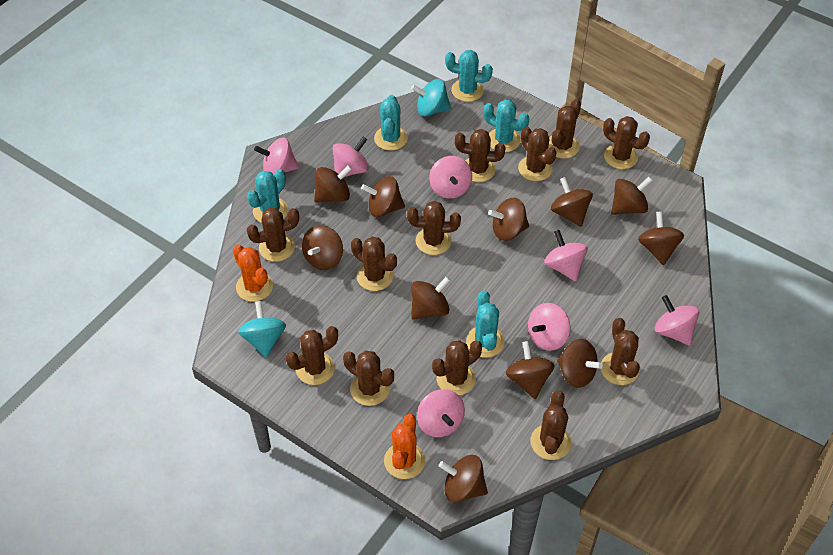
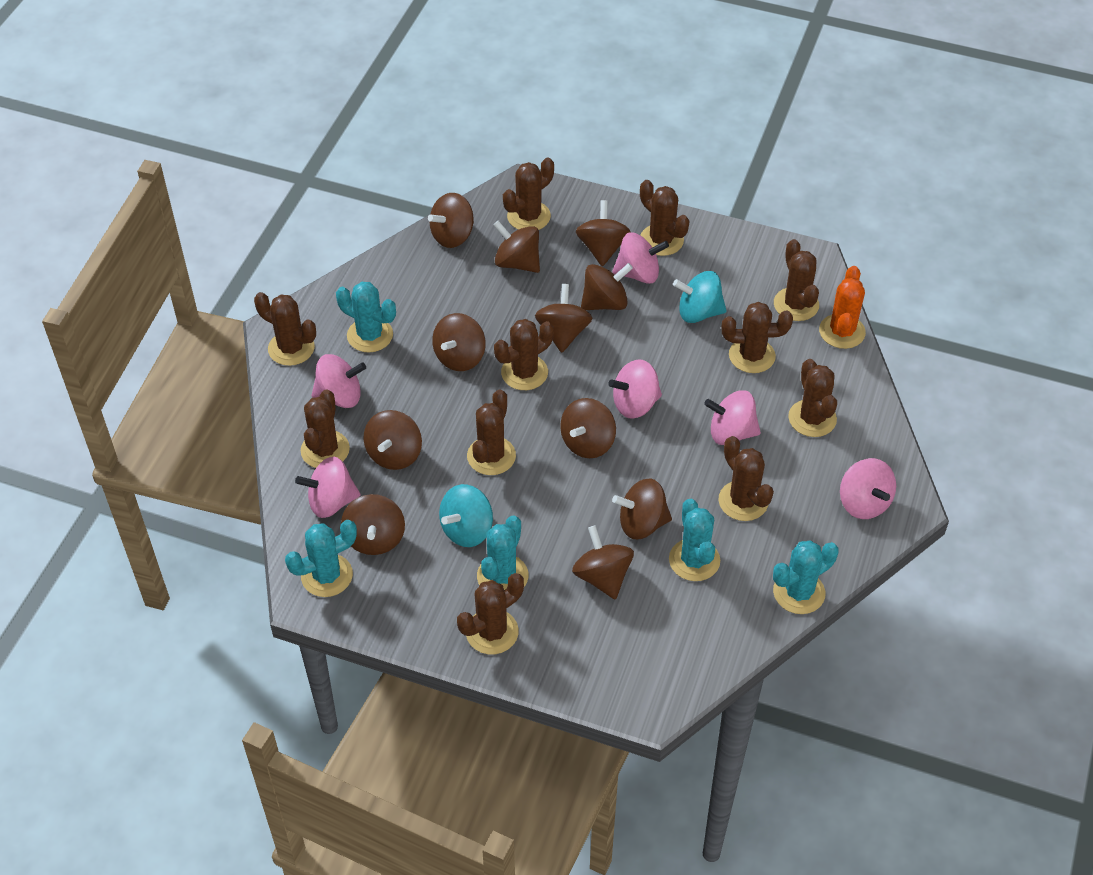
brown cactus: [247,208,299,262] [286,326,338,385] [343,351,394,406] [351,237,397,291] [407,201,461,255] [432,340,482,395] [455,129,506,182] [518,127,557,181] [530,390,571,460] [548,99,581,159] [601,318,640,385] [603,116,650,169] = 12 -> [254,292,316,366] [301,389,350,468] [457,573,524,654] [467,390,516,475] [494,319,554,390] [503,158,554,230] [640,180,689,256] [718,436,774,521] [722,302,793,373] [774,239,819,321] [788,359,837,437] = 11
orange cactus: [233,245,273,302] [384,414,425,479] = 2 -> [819,266,866,349] = 1
pink spinning top: [254,138,299,175] [332,137,369,177] [417,389,465,437] [429,156,472,199] [528,303,571,351] [544,230,588,281] [655,295,699,346] = 7 -> [295,457,360,518] [311,354,366,408] [608,360,662,419] [612,232,669,284] [704,390,761,445] [840,458,896,519] = 6

